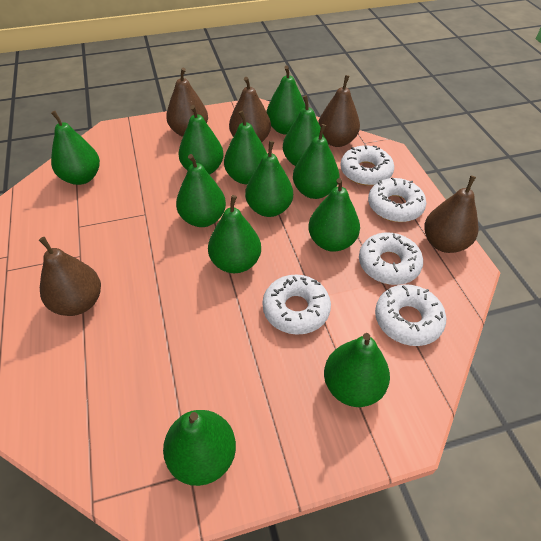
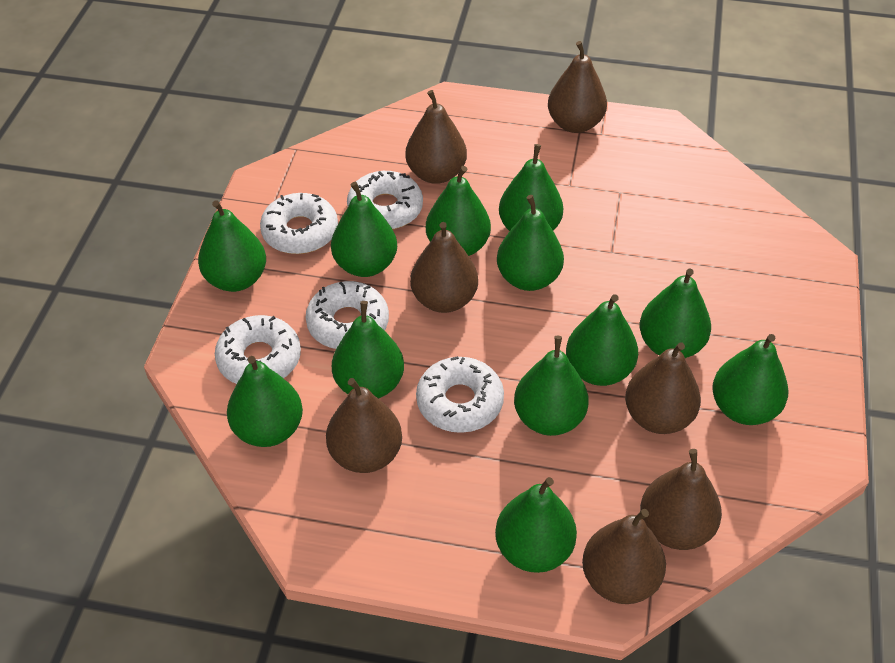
brown pear: [39,237,101,316] [166,68,208,137] [229,77,271,142] [318,75,360,147] [424,176,479,253] = 5 -> [326,378,402,473] [405,90,467,184] [410,222,478,313] [548,41,607,133] [582,509,666,604] [625,342,701,434] [640,449,722,550] = 7

